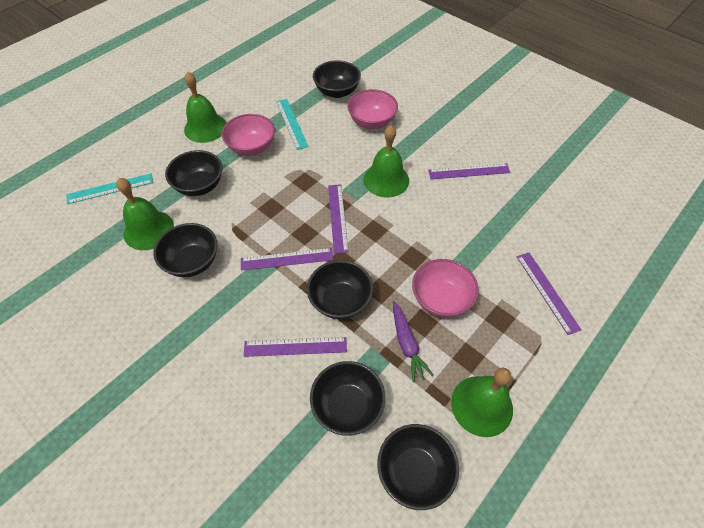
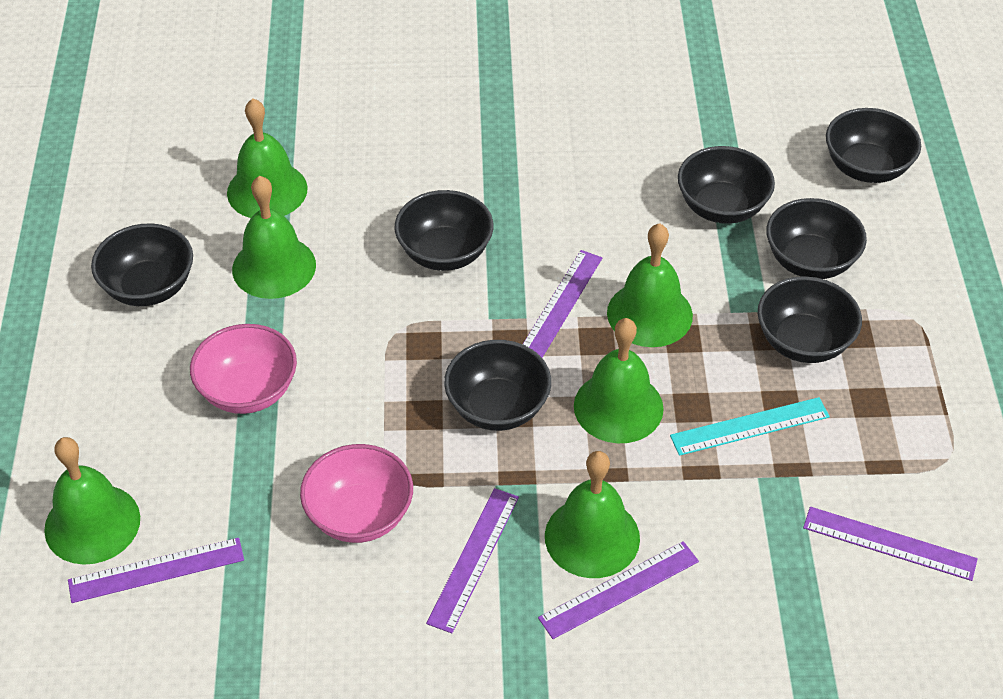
black bowl: [153,223,218,277] [165,150,222,196] [307,260,373,319] [310,361,385,436] [313,60,361,98] [377,424,459,510] = 6 -> [91,223,193,306] [395,190,494,271] [444,340,551,431] [678,146,775,224] [758,276,862,363] [766,198,867,279] [826,108,921,183] = 7
green bell: [116,178,174,250] [184,72,226,143] [364,125,409,197] [451,368,513,437] = 4 -> [44,437,140,565] [227,99,308,218] [232,176,316,299] [545,451,640,578] [574,318,664,443] [607,223,693,347] = 6
pink bowl: [222,114,275,156] [347,89,398,129] [412,259,479,318] = 3 -> [190,324,297,414] [300,444,413,543] = 2
purple carrot: [393,301,434,382] = 1 -> none = 0
turquoise ruler: [66,173,153,204] [276,99,309,150] = 2 -> [670,397,830,456] = 1

